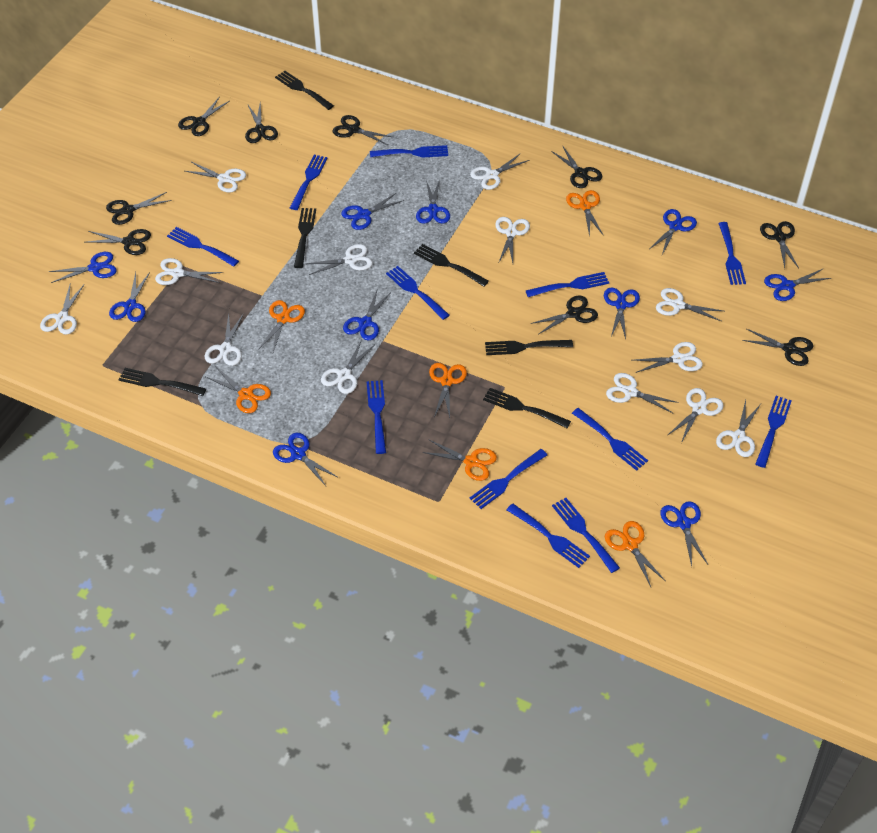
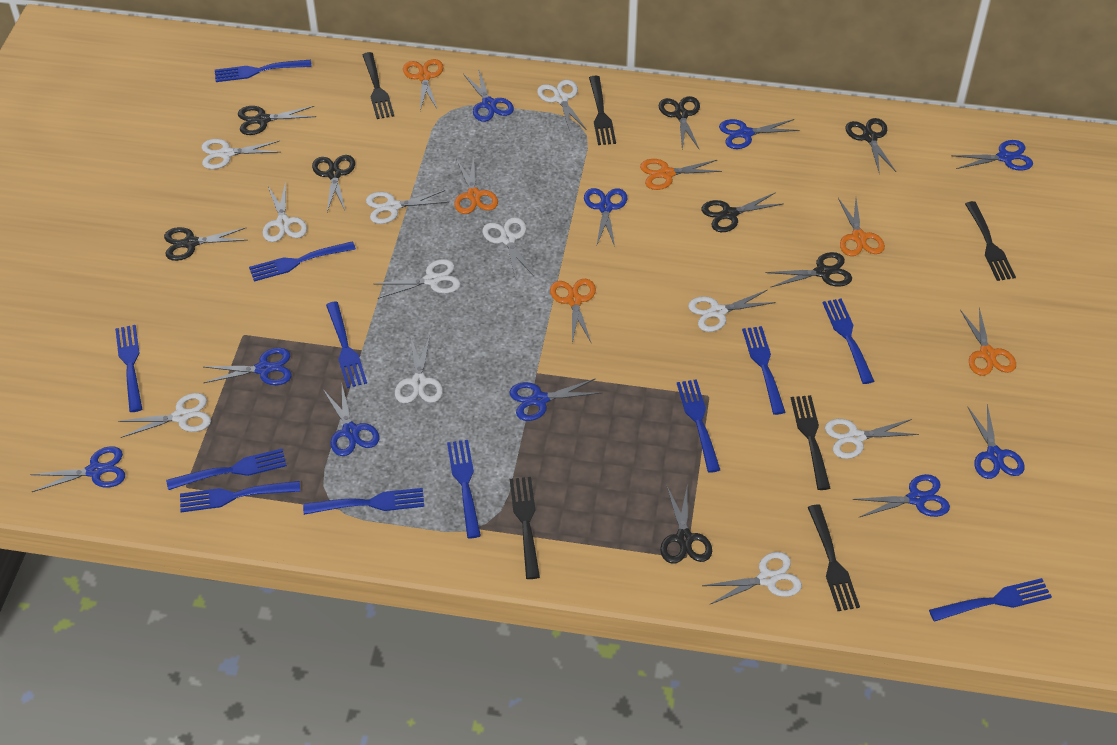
black scissors: [87,229,151,255] [106,192,172,225] [178,96,230,136] [245,103,278,143] [333,115,392,145] [530,295,598,334] [551,145,602,188] [742,329,813,366] [760,221,799,268] = 9 -> [164,227,247,261] [238,106,316,135] [312,155,355,212] [659,96,700,150] [660,483,712,564] [701,192,783,232] [765,252,852,288] [846,118,896,174] = 8
white scissors: [40,285,84,335] [155,258,223,285] [185,162,246,193] [205,314,243,366] [306,244,373,275] [321,340,374,394] [470,153,530,190] [495,217,530,263] [606,373,679,413] [634,342,703,373] [656,288,723,321] [668,388,724,443] [716,400,761,457] = 13 -> [118,393,211,438] [202,139,281,169] [262,182,307,242] [366,190,448,224] [375,259,461,299] [395,335,443,403] [482,217,534,279] [537,80,587,131] [688,290,776,332] [702,552,802,605] [825,419,919,459] = 11

